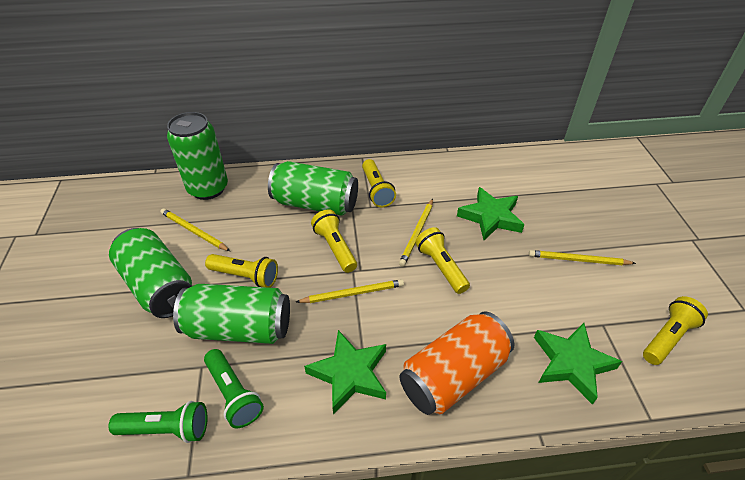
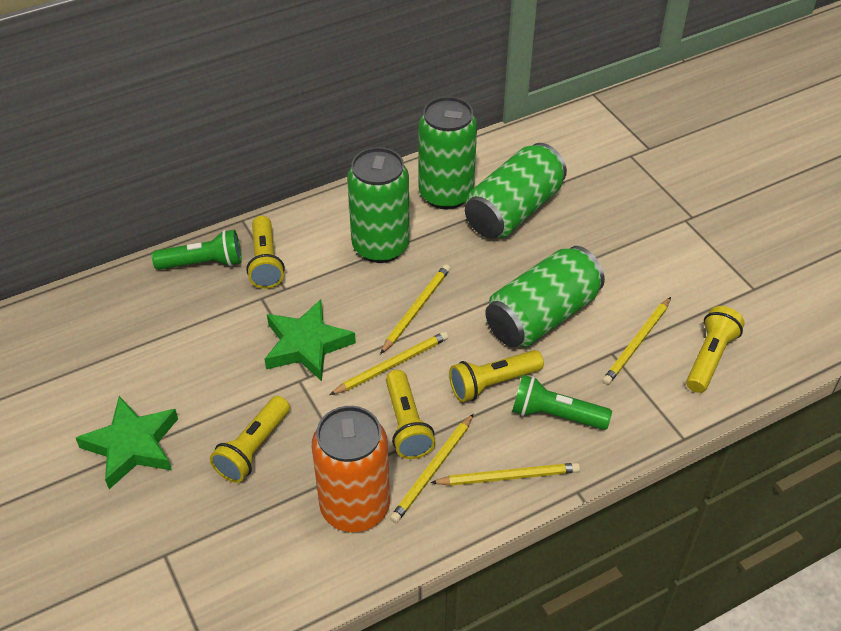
green star: [304,330,386,415] [457,187,525,240] [534,323,622,405] = 3 -> [76,396,178,489] [264,299,356,381] = 2
yellow pencil: [160,208,230,251] [296,279,404,303] [399,199,433,266] [529,250,636,265] = 4 -> [329,331,449,395] [380,264,450,354] [390,414,473,523] [430,463,580,486] [602,297,671,385] = 5

